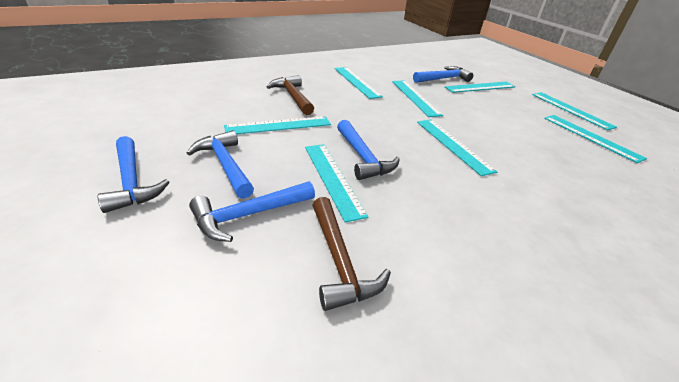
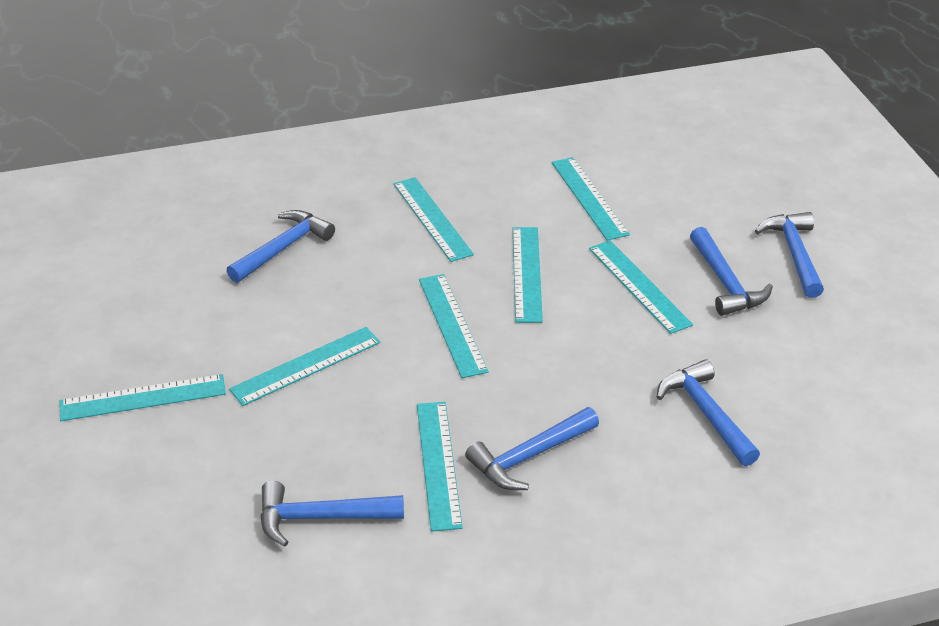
blue hammer: [98,136,169,213] [187,130,254,199] [189,181,315,242] [337,120,400,180] [413,66,473,83] = 5 -> [227,210,335,283] [260,481,404,546] [465,407,599,490] [657,359,760,466] [690,227,773,316] [755,212,824,298] = 6
brown hammer: [267,75,314,115] [312,197,391,311] = 2 -> none = 0

